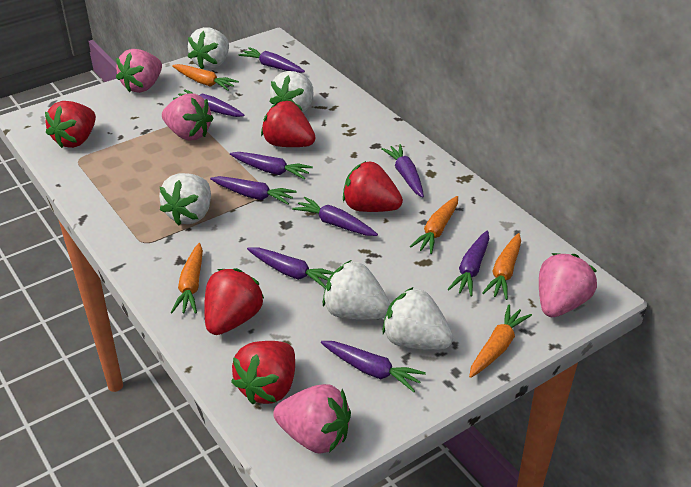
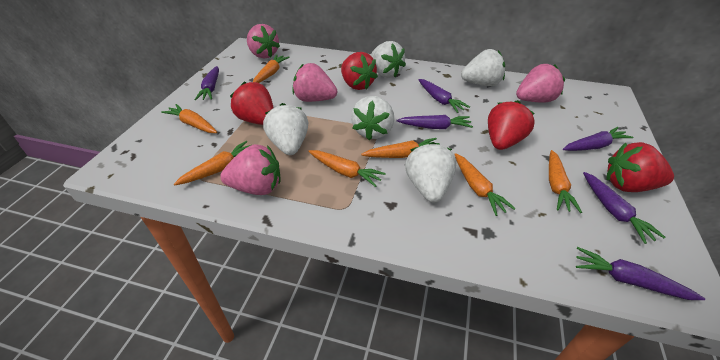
orange carrot: [170,243,203,314] [172,64,239,91] [409,196,458,254] [469,304,532,378] [482,233,521,300] = 5 -> [161,104,217,133] [174,141,250,185] [253,55,290,83] [308,150,386,187] [361,138,440,158] [454,153,516,216] [549,150,582,213] = 7
purple carrot: [173,89,245,117] [210,176,297,205] [230,152,313,179] [238,47,305,73] [247,247,333,288] [292,197,378,236] [321,341,426,392] [381,144,424,197] [447,230,489,296] = 9 -> [195,66,219,100] [396,115,473,129] [418,79,470,113] [563,127,633,151] [576,247,705,300] [583,172,665,244] = 6
red strawberry: [45,101,96,148] [204,268,264,335] [231,341,295,405] [261,101,316,147] [343,161,403,212] = 5 -> [230,82,274,125] [341,52,378,90] [488,100,535,150] [607,142,674,192] = 4

